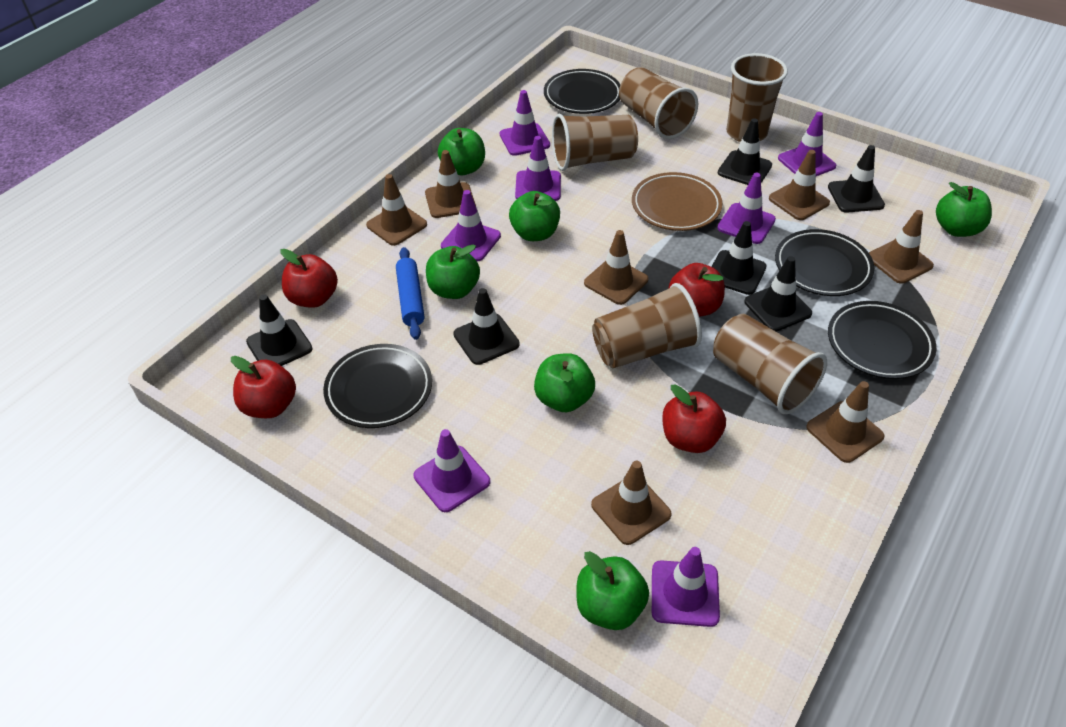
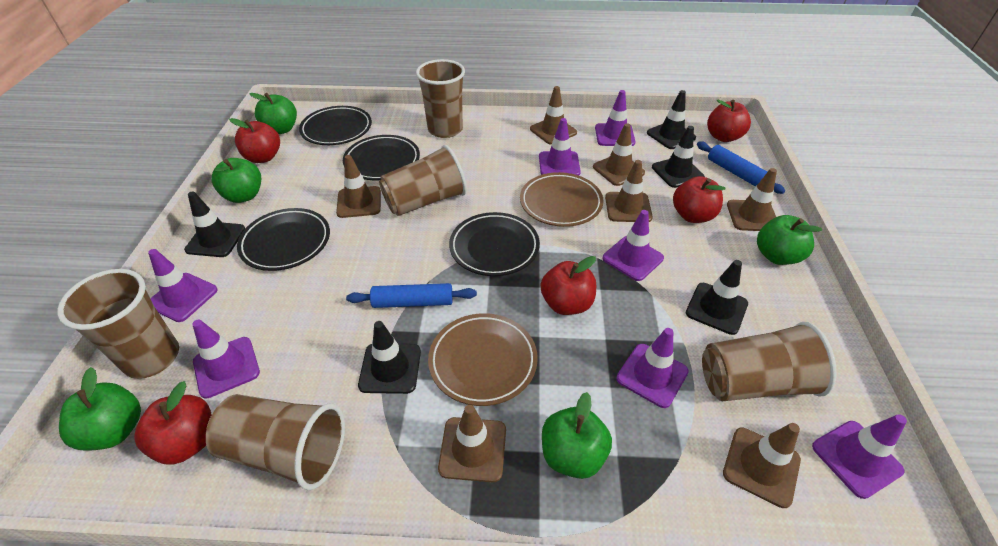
black traffic cone: [246,294,313,366] [453,288,520,365] [712,221,767,295] [718,119,772,185] [744,256,812,331] [828,145,885,213] = 6 -> [184,191,245,257] [358,321,421,394] [647,90,696,149] [652,126,705,188] [686,260,748,335] = 5
blue rolling pin: [396,247,425,340] = 1 -> [346,283,477,308] [697,142,785,194] = 2
brown plate: [632,172,722,231] = 1 -> [428,313,538,406] [520,172,603,227] = 2
green apple: [426,245,480,299] [438,128,485,175] [509,191,560,241] [534,353,595,412] [576,551,649,630] [936,182,992,237] = 6 -> [59,367,141,451] [212,158,261,203] [249,93,297,134] [542,392,612,479] [757,215,822,265] = 5
red apple: [231,356,296,418] [281,249,338,308] [662,384,726,453] [669,263,725,317] = 4 -> [134,381,212,465] [229,118,280,163] [541,256,596,315] [673,176,725,223] [707,99,751,142] = 5

